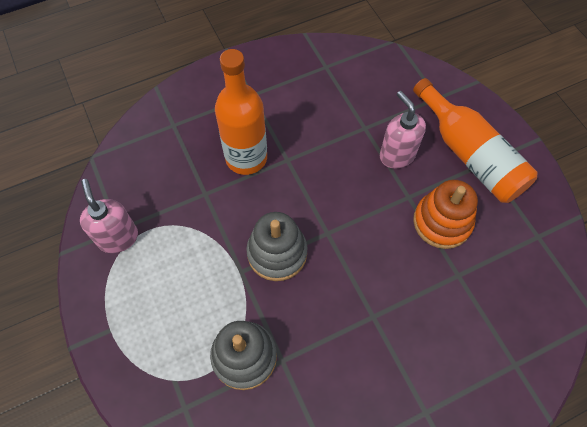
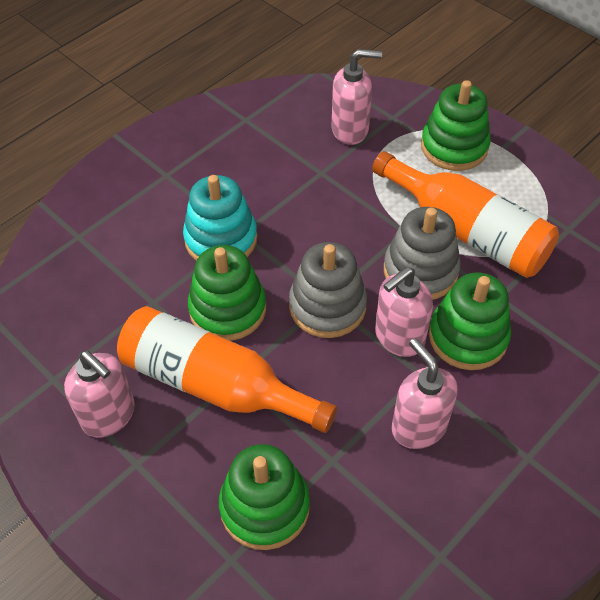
green stacking toy: none = 0 -> [188,245,266,341] [219,444,310,550] [421,80,491,171] [429,272,511,370] = 4
orange stacking toy: [413,180,478,249] = 1 -> none = 0
pink soap dispenser: [80,179,138,253] [380,91,426,169] = 2 -> [64,351,135,438] [332,49,382,145] [375,267,433,357] [392,338,458,449] = 4
turquoise stacking toy: none = 0 -> [183,175,257,261] = 1

